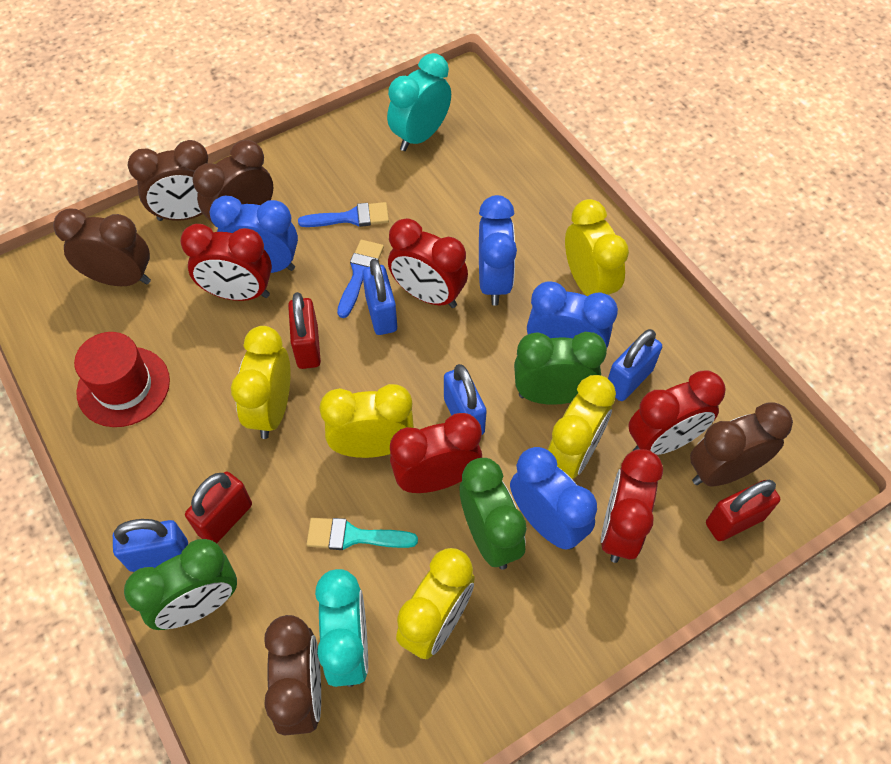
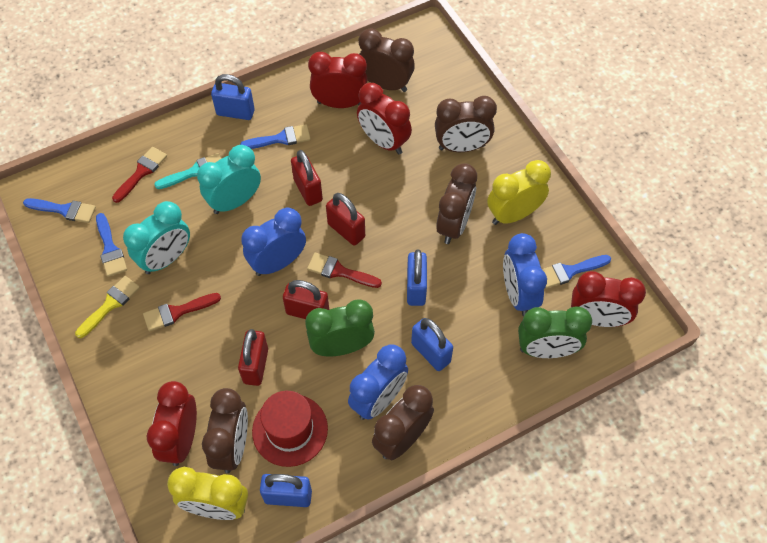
blue brush: [298,202,389,227] [337,240,384,318] = 2 -> [23,198,96,223] [96,213,127,277] [240,124,311,149] [542,255,611,289] = 4
blue clock: [209,196,298,273] [479,195,517,306] [510,447,597,550] [527,281,618,347] = 4 -> [241,208,306,276] [348,344,408,420] [503,233,547,316] = 3
green clock: [124,539,237,630] [460,458,527,570] [514,332,607,405] = 3 -> [305,299,375,356] [518,306,592,358] = 2
red brush: none = 0 -> [112,147,167,203] [143,293,221,331] [307,253,382,288] = 3
red clock: [180,224,272,301] [388,218,468,308] [390,413,482,493] [601,449,663,563] [628,370,726,455] = 5 -> [147,381,197,466] [308,52,367,108] [357,83,412,154] [571,271,646,327] = 4
red padlock: [185,472,252,543] [288,292,321,369] [706,480,780,541] = 3 -> [238,329,268,386] [283,280,329,319] [291,150,323,206] [326,193,365,246] = 4
yellow brush: none = 0 -> [75,276,140,338] = 1
yellow clock: [231,326,291,439] [319,384,414,458] [396,548,475,659] [548,375,616,479] [565,199,629,296] = 5 -> [167,467,248,520] [487,160,551,225] = 2

